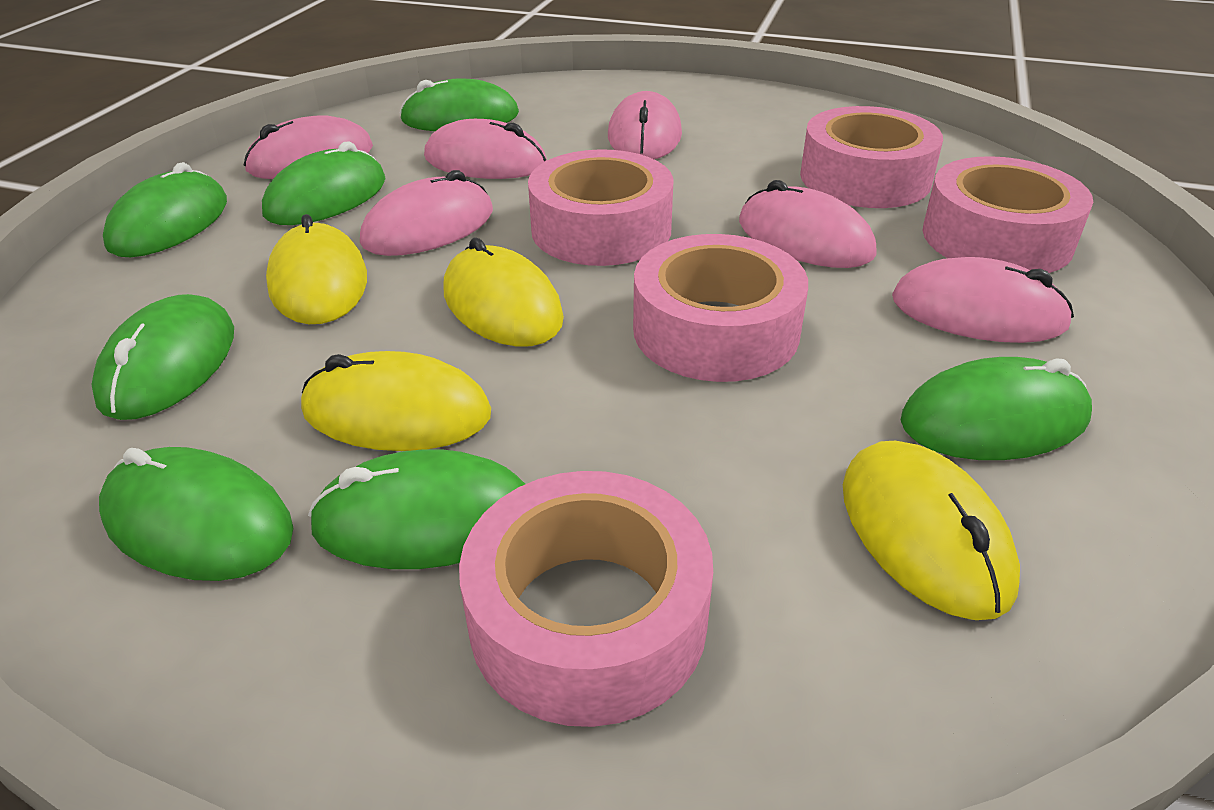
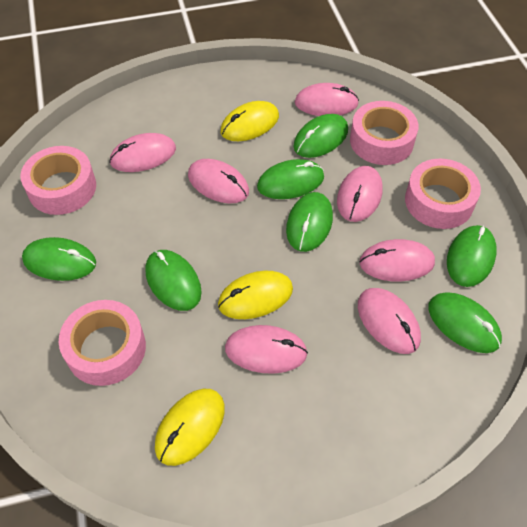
pink mouse: [244,115,373,179] [360,170,493,256] [424,119,547,179] [608,91,682,159] [739,180,877,268] [892,257,1074,343] = 6 -> [109,133,176,172] [188,159,249,203] [225,325,308,374] [295,83,359,116] [337,166,383,222] [358,288,421,354] [359,239,435,282] = 7
pink tape: [459,471,713,727] [528,149,674,266] [633,234,808,382] [800,106,943,208] [923,156,1093,273] = 5 -> [20,146,96,215] [59,300,146,386] [350,101,418,165] [405,159,481,229] = 4
yellow mouse: [266,214,367,324] [301,351,491,451] [443,238,564,346] [843,441,1020,620] = 4 -> [155,389,225,466] [218,271,293,319] [221,101,279,141] = 3

